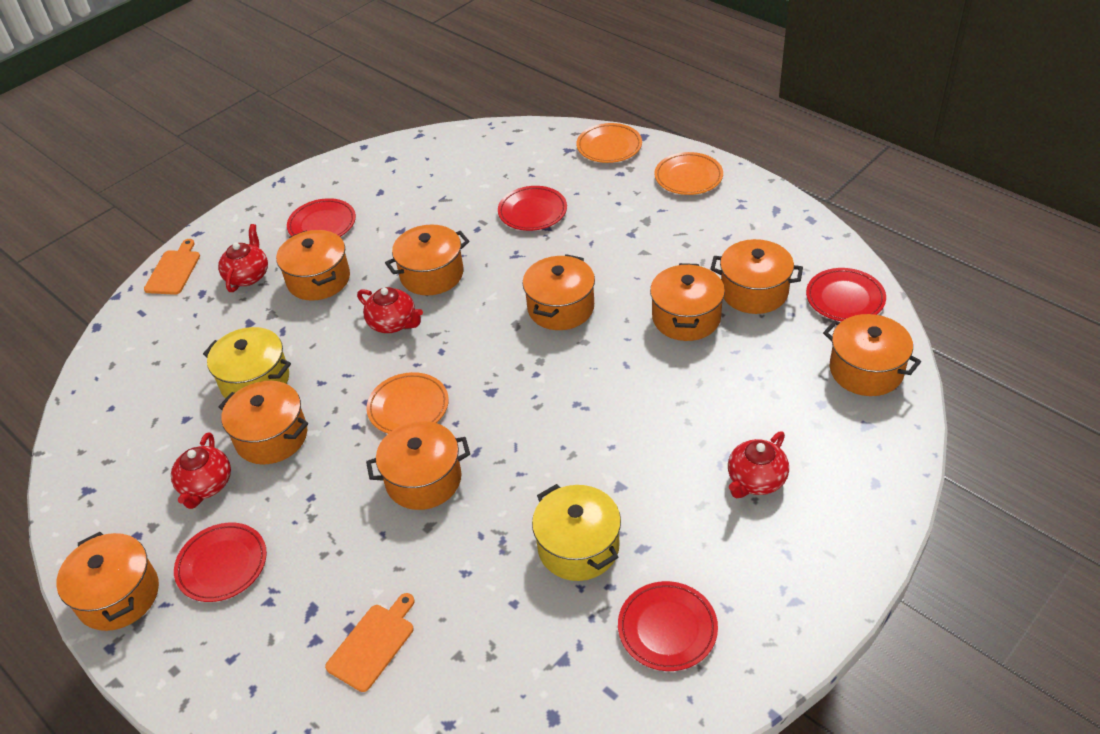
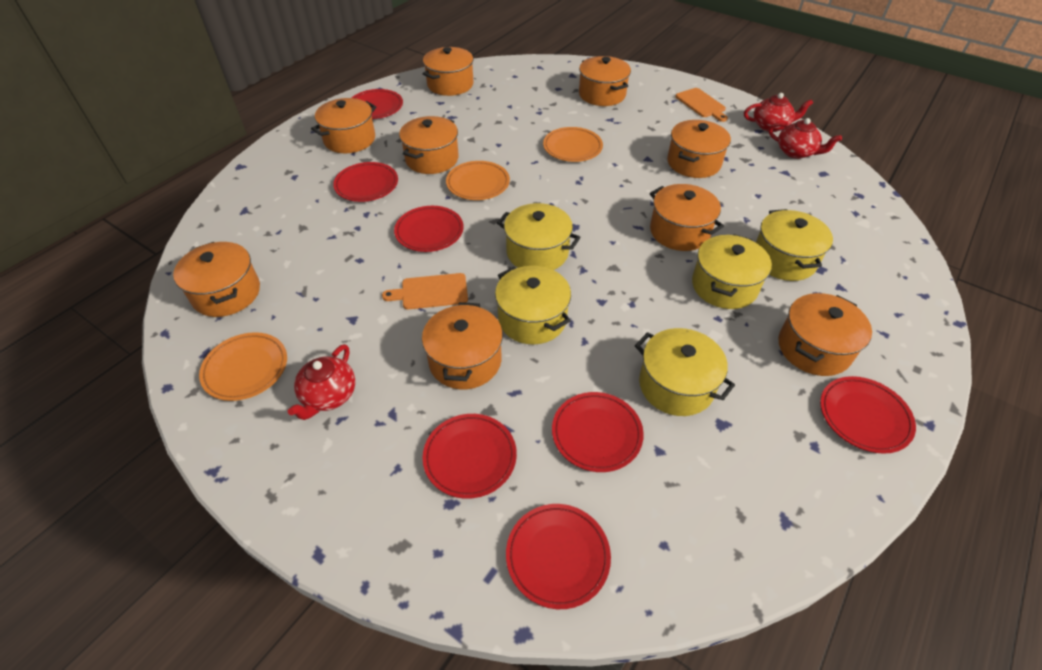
red plate: [174,523,267,602] [287,198,356,237] [498,186,567,231] [618,581,718,671] [806,268,886,322] = 5 -> [333,162,398,202] [352,89,403,119] [394,206,464,252] [423,414,517,499] [506,504,611,609] [552,392,644,472] [820,376,916,454] = 7
red teapot: [171,432,231,509] [218,224,268,292] [357,287,423,333] [728,431,789,499] = 4 -> [288,344,355,420] [744,93,813,132] [769,118,842,159] = 3
yellow pot: [203,327,291,398] [532,484,621,581] = 2 -> [495,266,571,344] [497,203,581,270] [635,328,735,416] [692,234,772,309] [756,209,833,281] = 5

